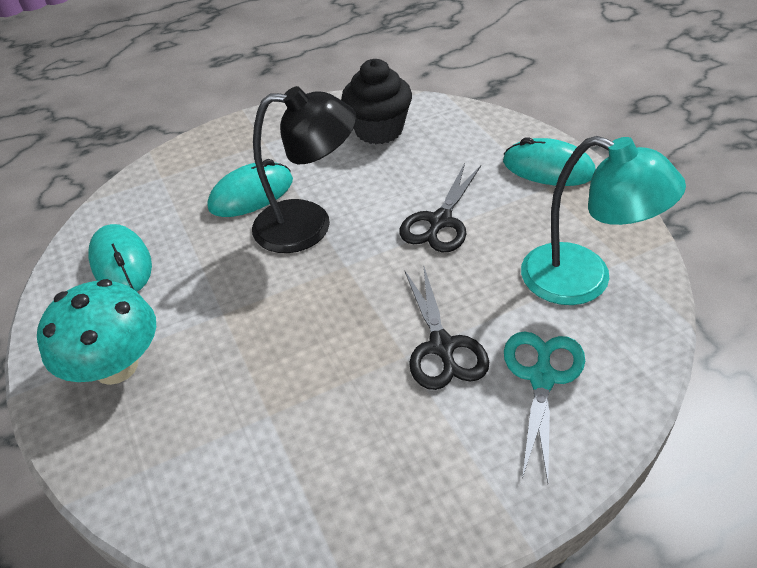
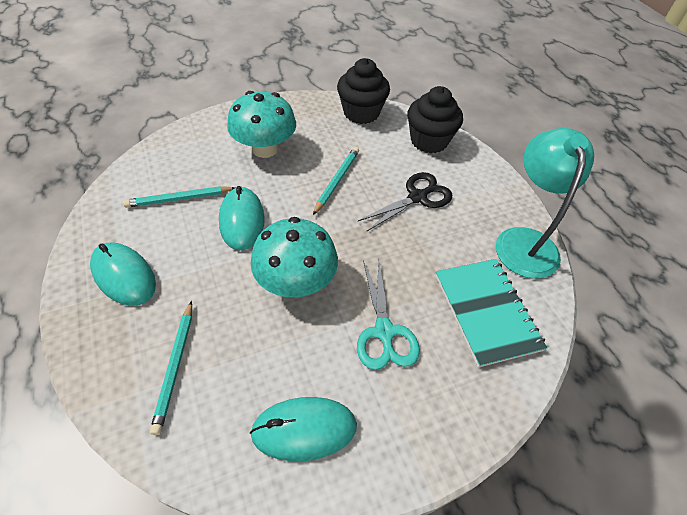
black cupcake: [341,59,412,144] = 1 -> [337,58,390,124] [407,86,463,153] = 2
black lamp: [252,86,357,253] = 1 -> none = 0
black scissors: [400,163,481,252] [404,265,489,390] = 2 -> [358,172,452,232] = 1
turquoise mushroom: [37,279,156,385] = 1 -> [227,91,296,158] [251,217,338,297] = 2
turquoise notebook: none = 0 -> [435,259,547,368] = 1
turquoise pencil: none = 0 -> [123,186,235,208] [150,301,192,435] [313,147,359,215] = 3

